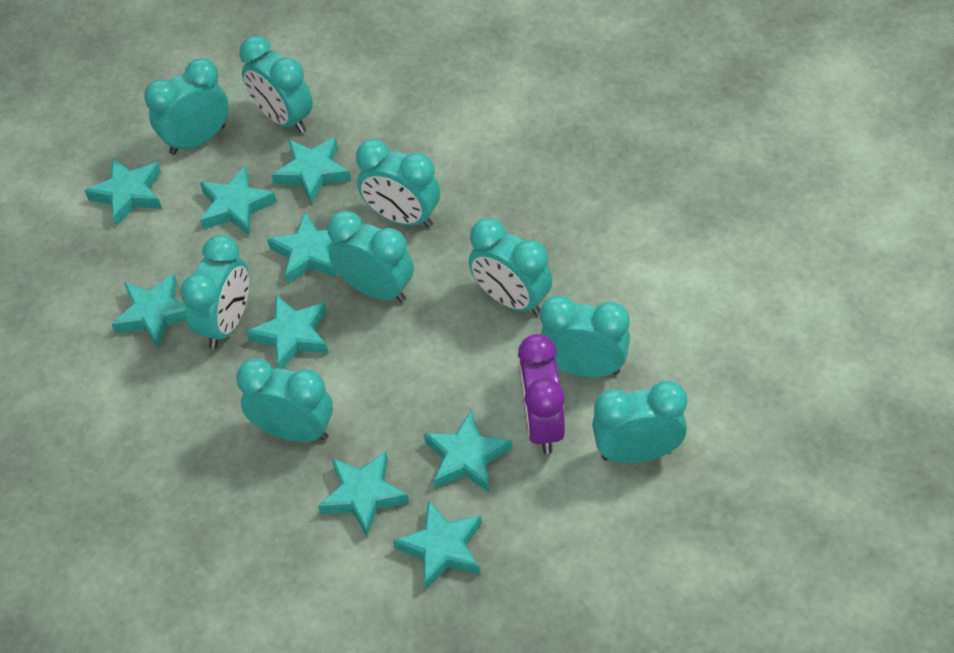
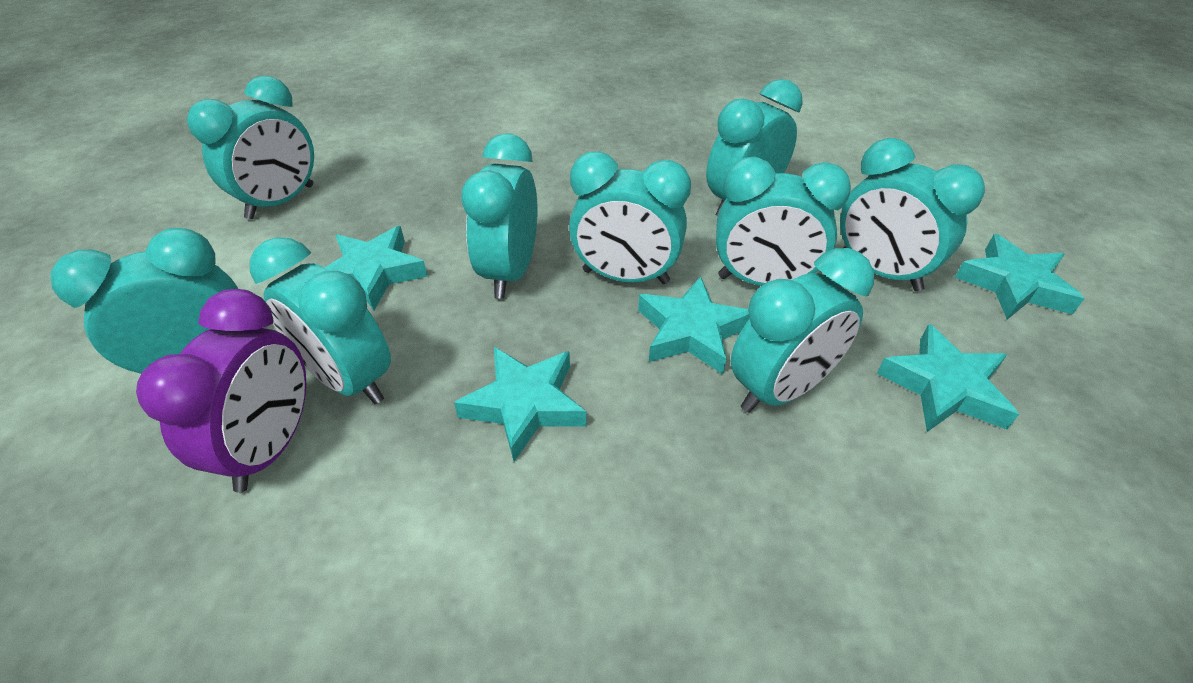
turquoise star: [85,158,162,226] [112,273,186,349] [200,166,277,236] [246,295,329,369] [267,212,337,284] [272,137,351,205] [318,451,409,537] [393,500,482,590] [424,410,512,493] = 9 -> [324,226,428,311] [454,347,586,462] [638,276,750,374] [877,324,1019,432] [955,234,1085,319] = 5

